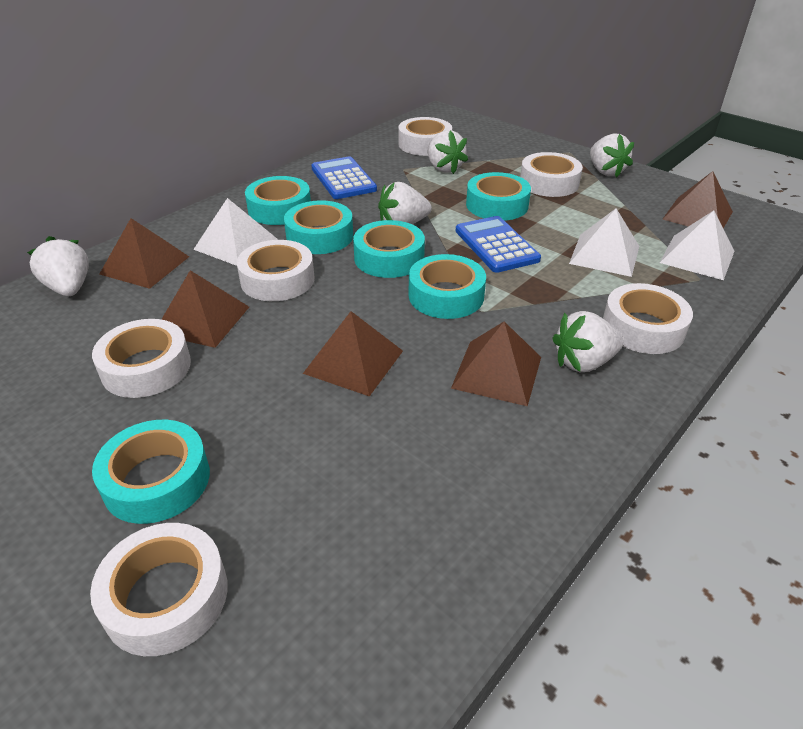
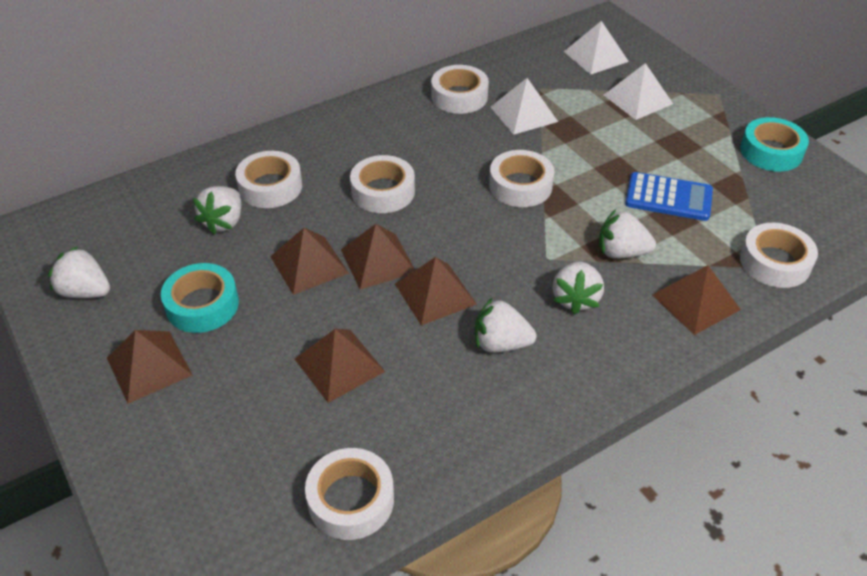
blue calculator: [311,156,377,199] [456,216,541,273] = 2 -> [625,172,713,221] = 1
brown pyramid: [99,218,189,289] [161,270,249,348] [303,311,403,396] [451,321,541,406] [663,171,733,228] = 5 -> [107,330,192,404] [270,228,349,295] [295,329,385,403] [341,224,415,289] [395,257,477,325] [652,265,741,335] = 6
turquoise tape: [92,420,210,524] [245,176,311,225] [284,200,353,254] [353,220,425,278] [409,254,486,319] [466,172,531,221] = 6 -> [161,263,239,333] [740,117,809,172] = 2

